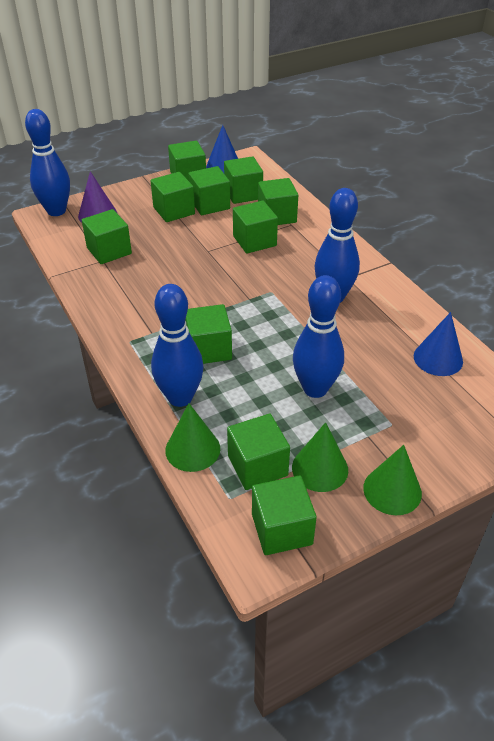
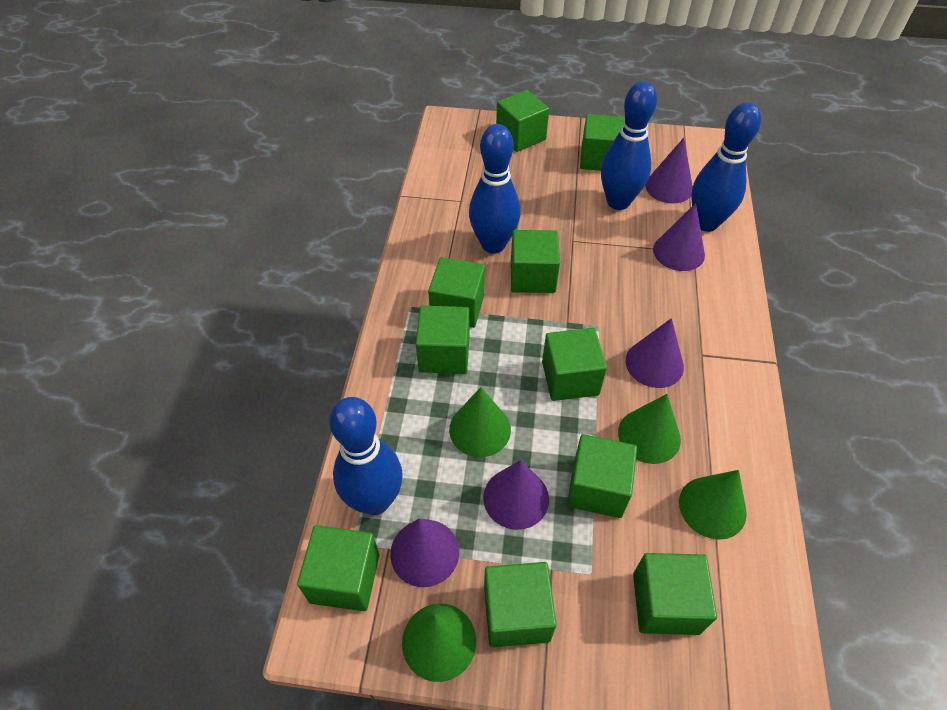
blue cone: [206,125,238,173] [414,312,463,376] = 2 -> none = 0
green cone: [165,403,220,472] [292,422,348,492] [363,445,422,515] = 3 -> [402,604,476,682] [449,387,511,457] [618,394,681,464] [679,470,747,540] = 4
purple cone: [78,171,117,223] = 1 -> [390,518,459,587] [483,460,549,530] [625,318,684,388] [645,138,693,204] [653,203,705,271] = 5

